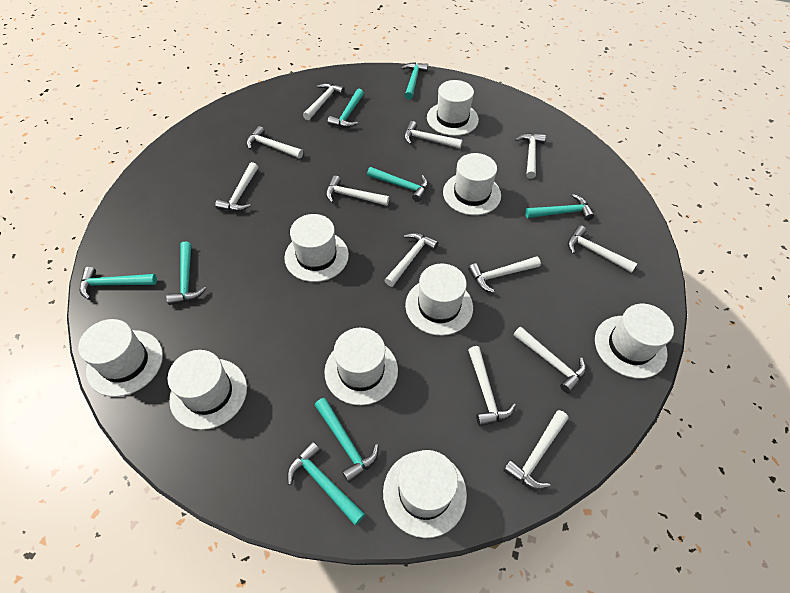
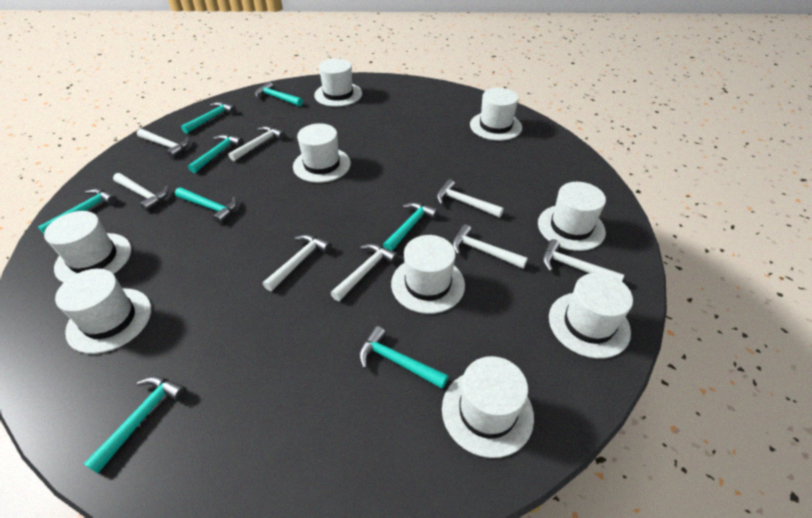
white hammer: [215,162,258,212] [246,126,303,159] [303,83,345,120] [326,176,390,206] [384,233,439,287] [404,121,463,149] [468,256,541,293] [468,346,516,427] [503,410,569,490] [513,327,586,394] [515,133,546,179] [568,225,637,273] = 12 -> [113,173,169,211] [137,129,190,158] [228,126,285,161] [263,234,332,291] [331,243,398,301] [437,179,504,218] [452,224,528,269] [543,239,624,281] = 8

